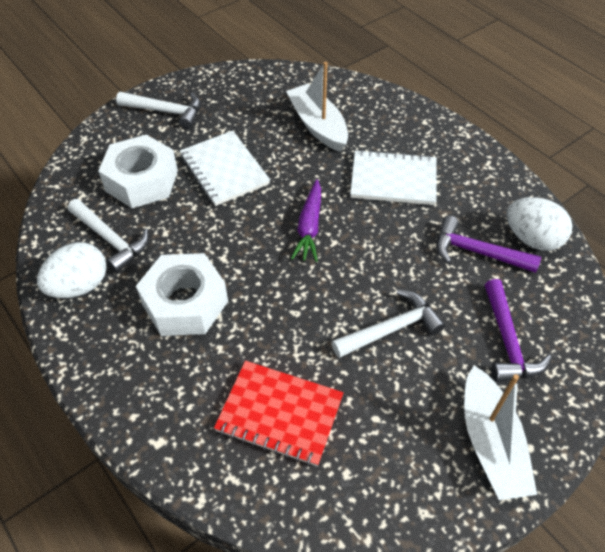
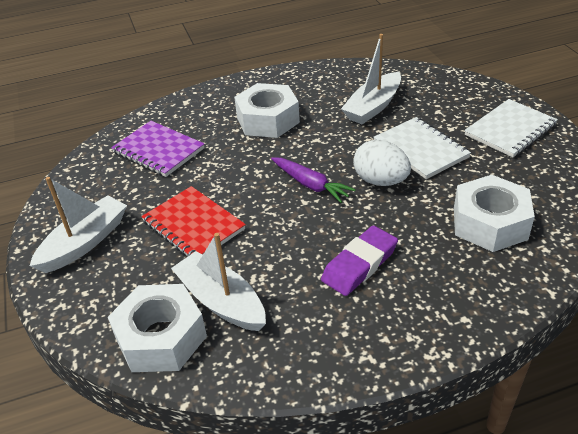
purple eraser: none = 0 -> [321,226,398,296] = 1
purple hammer: [436,216,541,273] [484,279,552,382] = 2 -> none = 0
purple notebook: none = 0 -> [111,121,204,177] = 1
white boat: [286,62,348,152] [464,365,537,500] = 2 -> [30,177,127,273] [171,233,266,331] [341,34,401,124] = 3
white egg: [37,242,106,298] [507,197,572,251] = 2 -> [353,140,411,186] = 1
white hammer: [68,199,149,273] [116,92,201,129] [332,290,445,358] = 3 -> none = 0
white nut: [98,135,178,208] [136,253,228,336] = 2 -> [108,284,207,372] [234,83,300,138] [454,175,535,252] = 3

